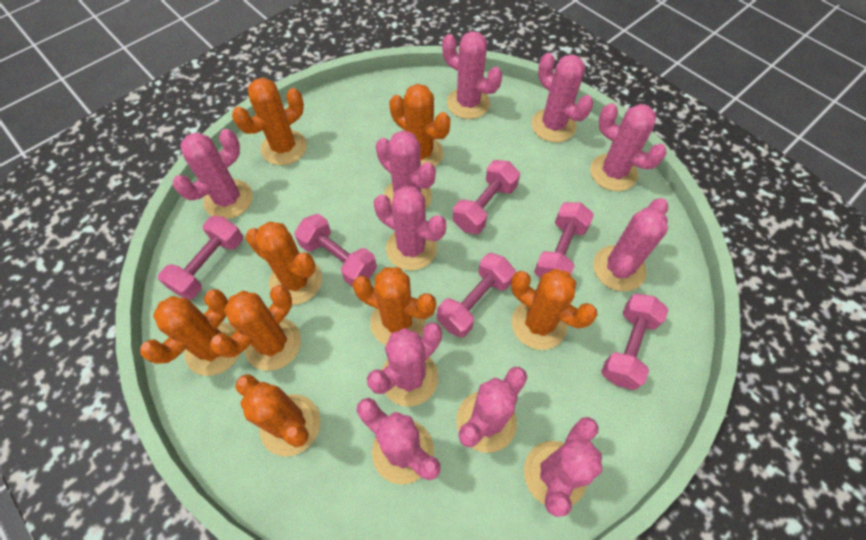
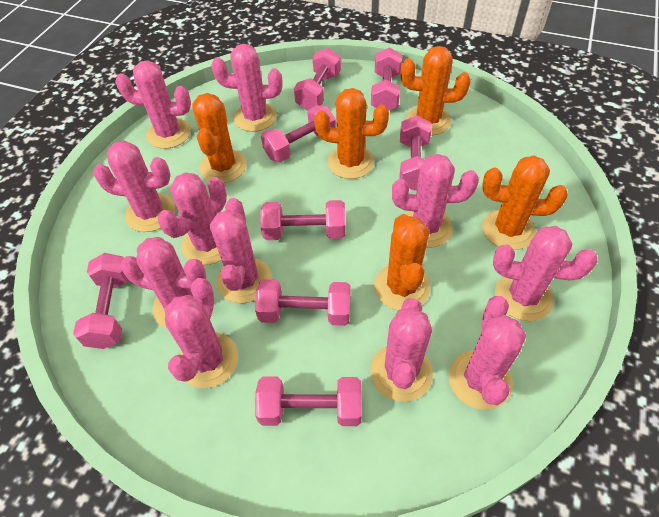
orange cactus: [140,289,240,376] [210,285,301,371] [232,78,307,165] [235,374,321,457] [246,222,322,305] [352,267,436,345] [389,84,450,167] [511,269,597,350] = 8 -> [192,93,247,183] [314,88,389,179] [374,214,430,310] [401,46,470,135] [482,156,568,250] = 5
pink dumbbell: [158,216,243,300] [294,214,377,287] [437,253,516,338] [453,160,520,234] [534,202,594,278] [601,294,668,390] = 6 -> [73,253,130,349] [255,279,351,326] [255,377,362,426] [260,200,345,240] [261,105,336,162] [294,48,341,110] [371,47,402,111] [399,116,432,191] = 8

